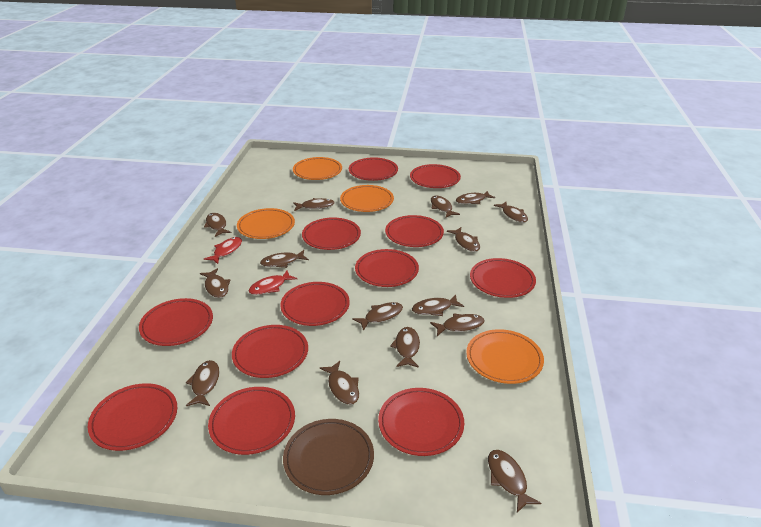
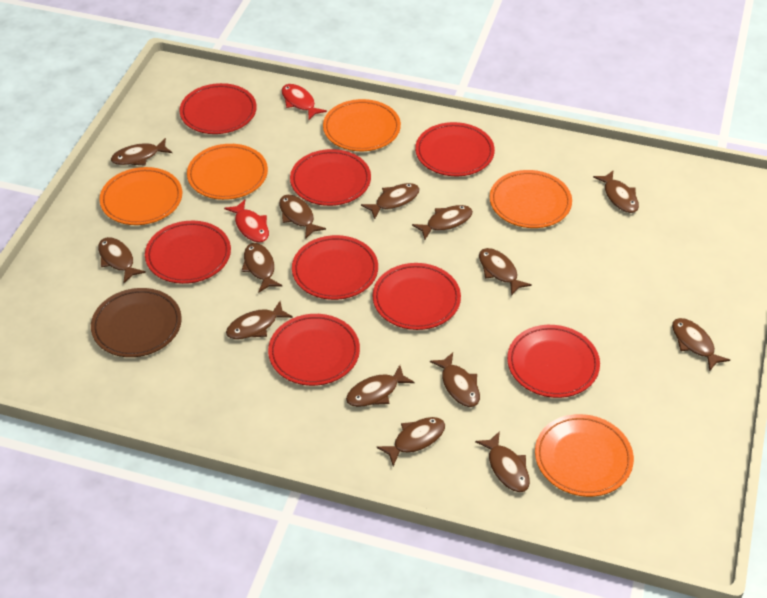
brown fish: [186,360,219,406] [200,268,231,298] [204,213,231,237] [260,250,309,268] [293,198,335,211] [320,361,359,405] [352,302,403,331] [390,327,420,368] [412,295,464,316] [430,313,485,336] [431,195,460,218] [447,227,480,252] [456,191,495,204] [488,450,541,513] [494,202,528,223] = 15 -> [98,237,146,283] [111,138,172,166] [226,301,293,340] [241,243,283,293] [279,195,326,239] [346,365,415,407] [361,183,420,219] [377,417,445,466] [412,205,473,240] [430,352,480,407] [475,431,530,492] [479,248,532,296] [593,170,639,213] [672,318,730,372] = 14
orange plate: [237,208,295,239] [293,157,342,180] [340,185,394,212] [466,329,544,384] = 4 -> [99,167,182,225] [187,144,268,200] [323,99,401,151] [490,170,572,228] [535,414,634,497] = 5
red plate: [88,383,177,451] [139,298,213,346] [208,387,295,455] [232,325,308,378] [280,282,350,326] [302,217,361,250] [349,157,398,181] [355,249,419,287] [378,388,464,456] [385,215,444,247] [410,164,461,188] [470,258,536,298] = 12 -> [145,221,231,284] [179,83,257,134] [268,314,360,386] [290,149,371,206] [292,235,378,300] [373,263,461,330] [415,122,495,176] [507,325,600,398] = 8

